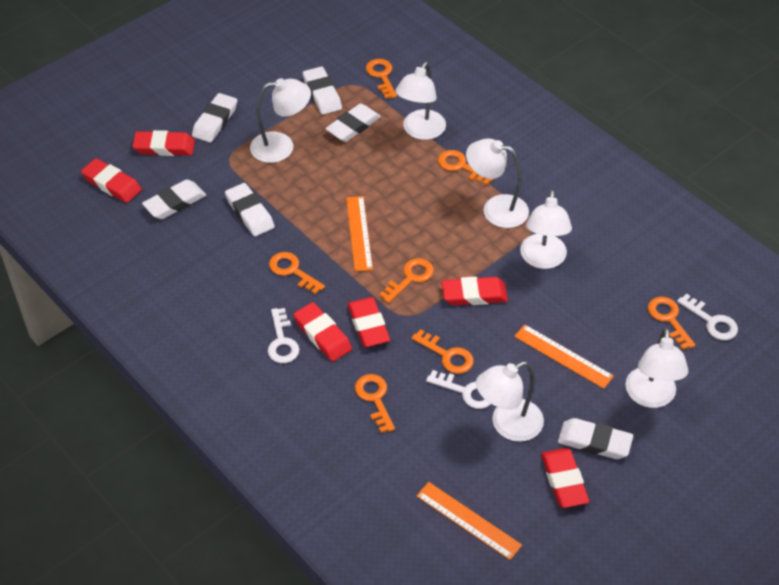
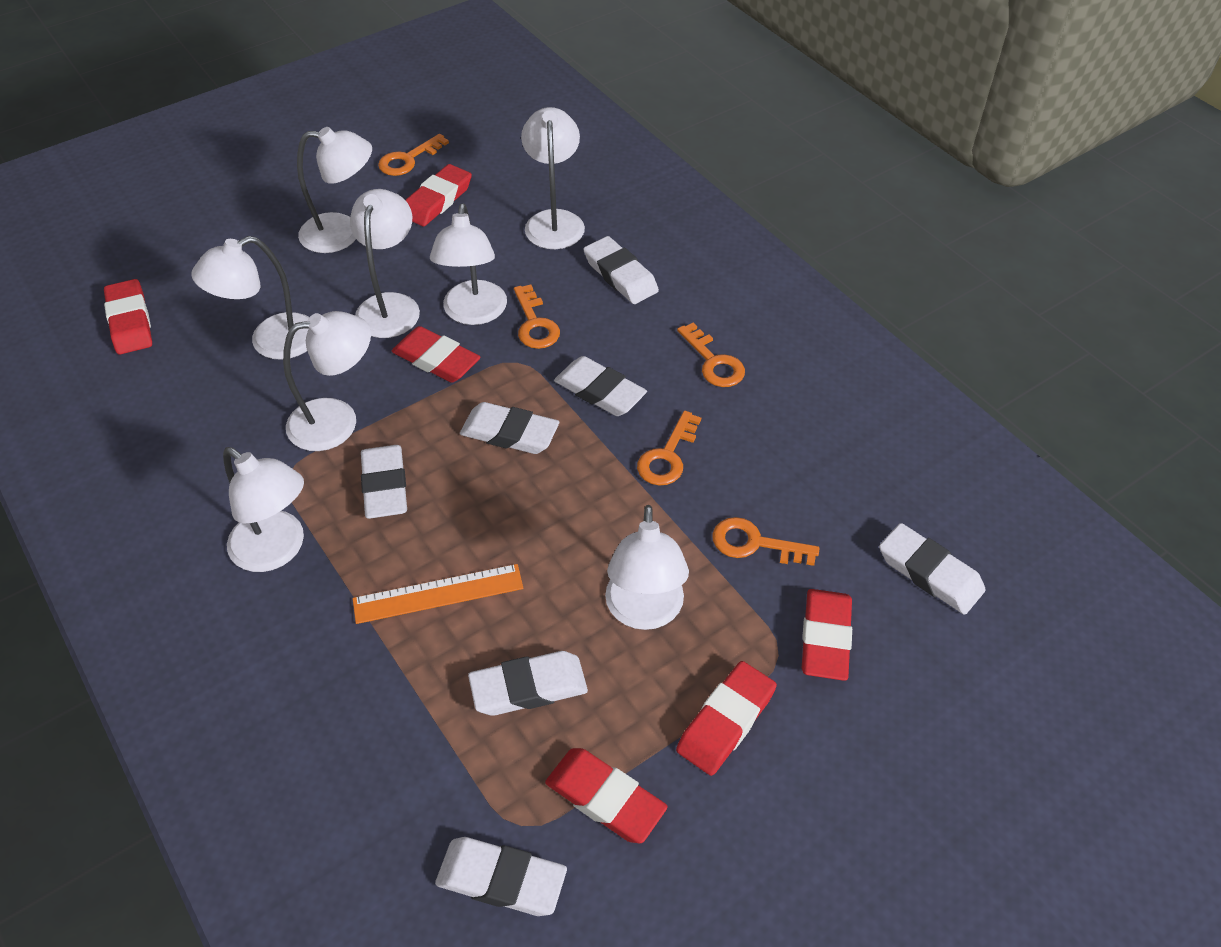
orange key: [269,252,325,294] [355,374,395,433] [366,59,397,99] [379,258,434,303] [411,329,474,374] [438,150,493,185] [648,297,695,350] = 7 -> [378,134,449,176] [514,284,560,349] [637,411,701,486] [677,323,745,387] [713,517,820,566] = 5
orange ruler: [346,196,373,271] [416,482,522,560] [514,324,614,389] = 3 -> [352,564,523,624] = 1
white eraser: [142,179,206,219] [192,93,237,142] [225,183,275,236] [303,67,342,115] [325,103,381,142] [558,418,633,459] = 6 -> [361,445,407,519] [435,837,567,916] [460,402,559,454] [468,651,588,716] [554,356,647,416] [583,236,659,304] [879,523,986,615] = 7
white key: [268,308,300,363] [426,370,491,409] [677,293,738,340] = 3 -> none = 0
white lamp: [250,78,311,163] [395,62,446,140] [466,138,529,228] [476,361,544,442] [520,189,572,269] [625,328,688,408] = 6 -> [192,236,309,360] [223,447,304,572] [283,311,371,451] [297,127,372,253] [350,189,420,338] [430,204,507,325] [521,107,585,249] [605,505,689,630] = 8

